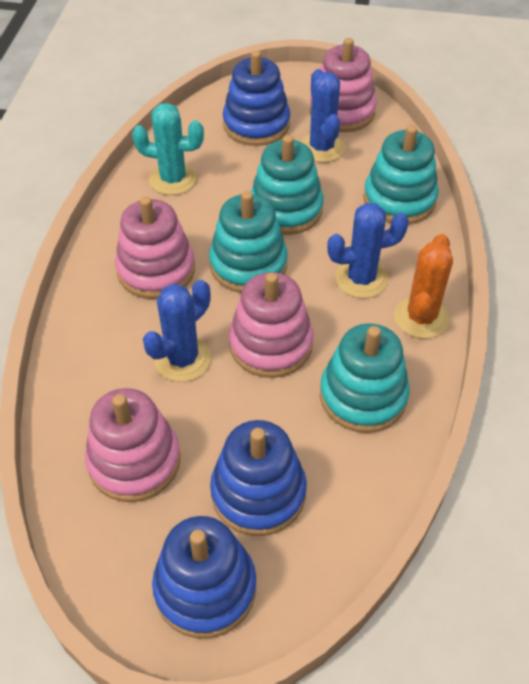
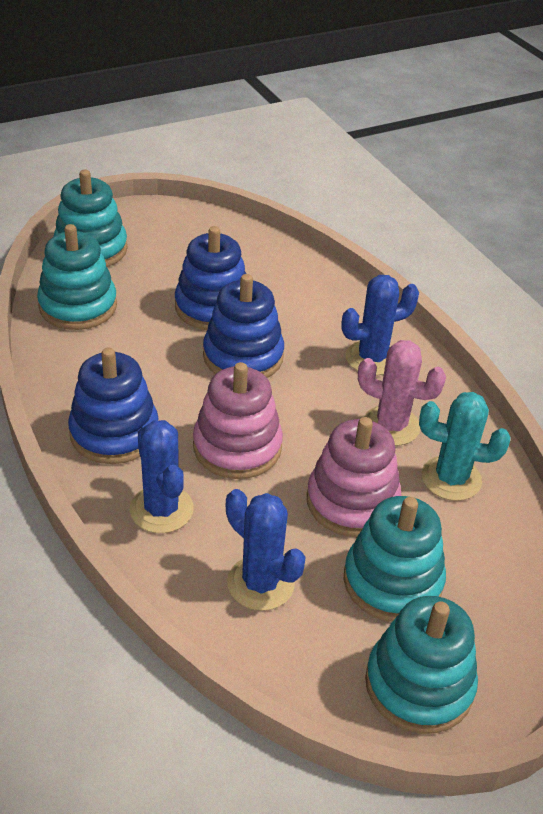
orange cactus: [394,234,453,339] = 1 -> none = 0
pink cactus: none = 0 -> [358,340,446,446] = 1
pink stacking toy: [85,388,181,502] [115,196,195,299] [229,272,314,378] [309,38,377,132] = 4 -> [193,362,283,479] [307,417,401,537] = 2

